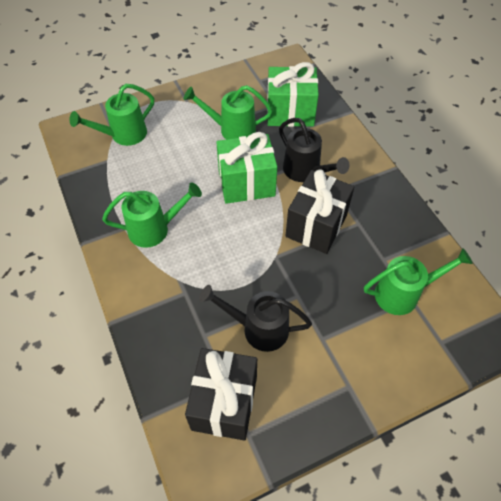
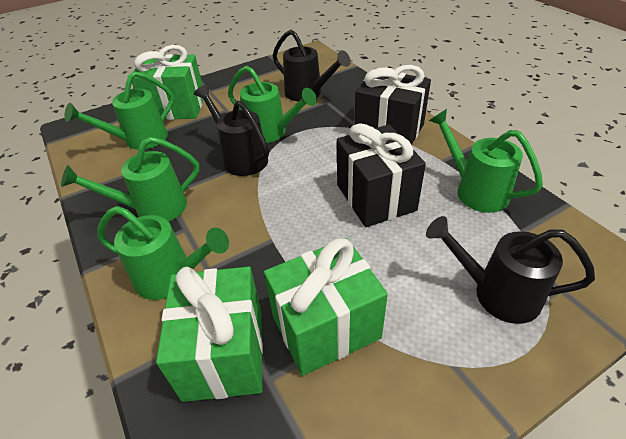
black watering can: [199,285,312,352] [279,118,350,182] = 2 -> [194,84,269,176] [273,30,351,102] [426,216,595,324] = 3
green gift: [216,132,277,204] [267,62,319,127] = 2 -> [132,45,204,120] [156,266,263,402] [264,238,388,376] = 3
green watering can: [69,84,154,146] [102,182,202,248] [184,85,273,139] [364,248,473,315] = 4 -> [61,137,199,222] [64,71,174,150] [97,206,229,300] [228,65,317,143] [429,109,543,213] = 5

